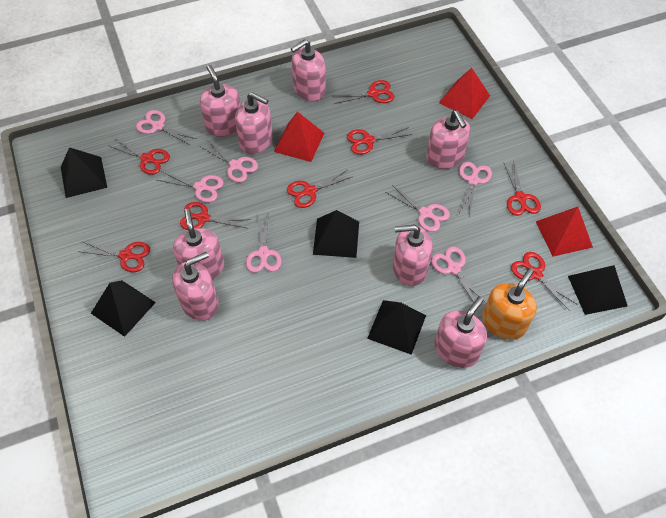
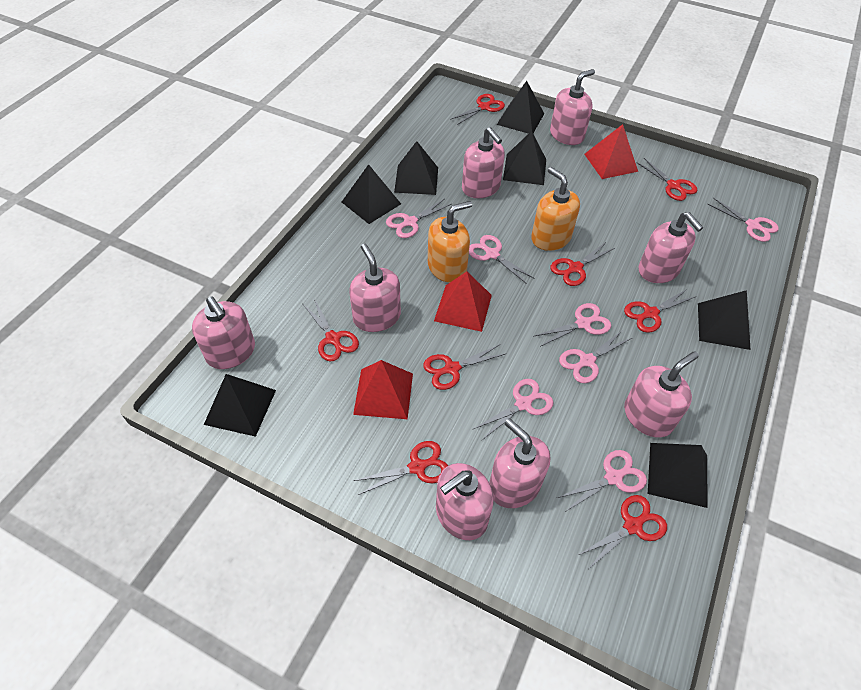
black pyramid: [61,147,107,198] [91,280,156,337] [313,210,359,258] [367,300,426,355] [568,265,628,315] = 5 -> [204,374,276,437] [342,164,401,224] [394,141,438,195] [497,81,544,134] [503,131,546,185] [648,443,707,508] [698,290,751,350] = 7
orange soap dispenser: [482,268,537,340] = 1 -> [428,201,472,283] [531,167,580,251] = 2

